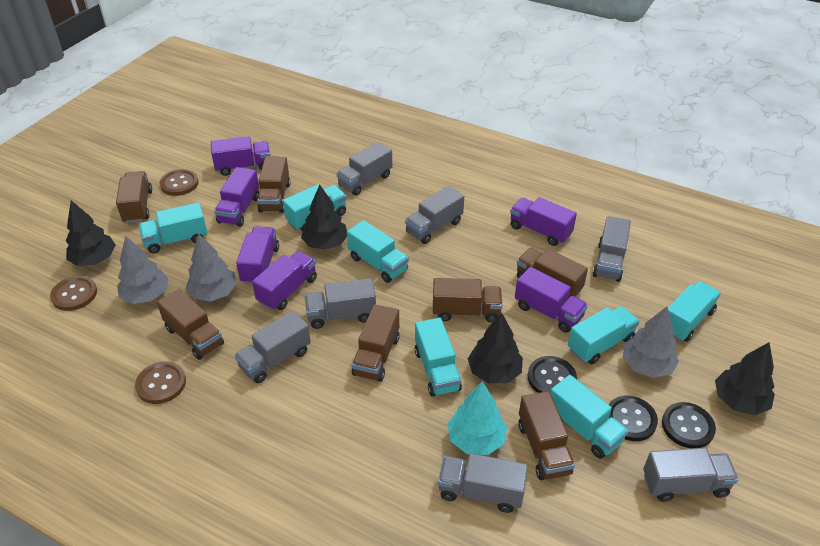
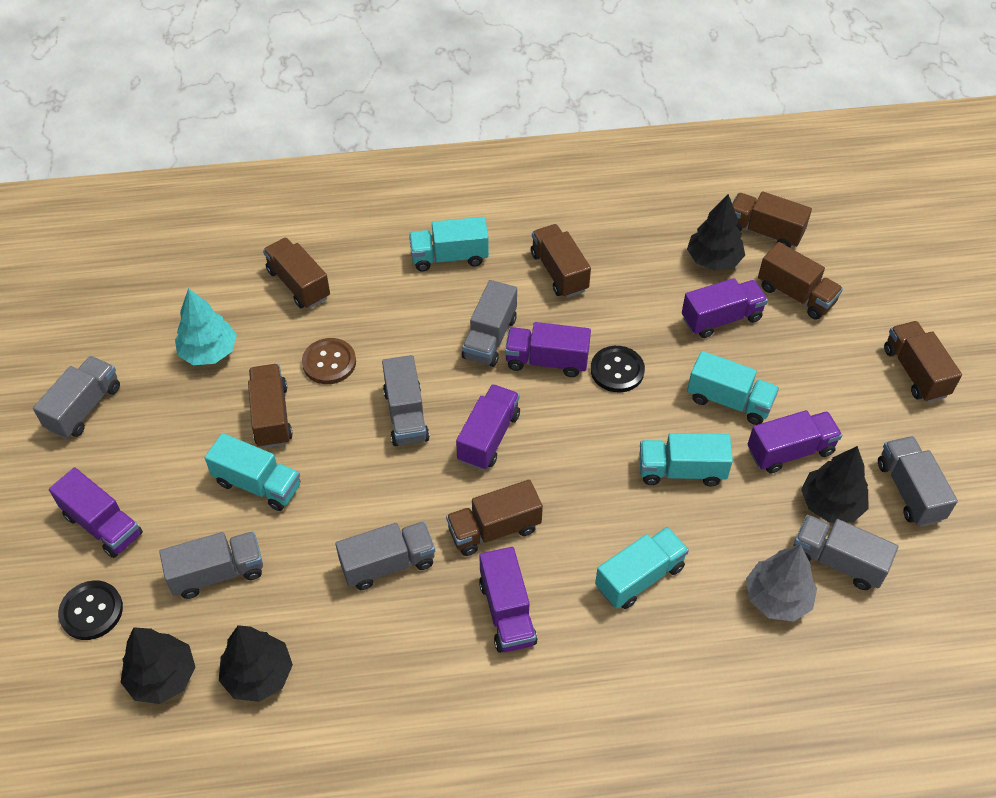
black button: [528,356,577,393] [608,396,658,441] [662,402,716,448] = 3 -> [58,580,123,640] [591,346,645,392] = 2
brown button: [50,276,97,311] [135,361,186,404] [159,169,199,196] = 3 -> [302,338,356,384] = 1
grey tree: [117,236,169,304] [186,234,237,302] [623,307,679,378] = 3 -> [746,544,817,622] = 1
turquoise truck: [139,202,208,254] [283,184,347,231] [347,220,409,283] [415,318,462,397] [550,375,629,459] [568,306,640,364] [668,281,721,342] = 7 -> [205,433,300,511] [409,217,489,272] [595,527,689,609] [639,433,733,487] [687,351,779,425] = 5

